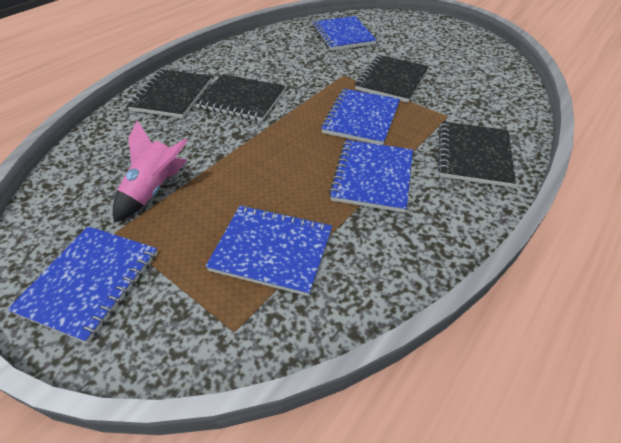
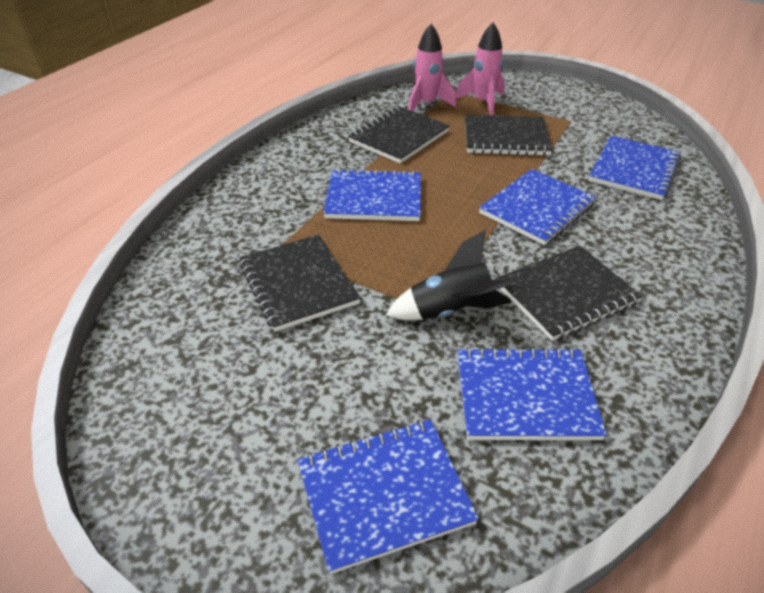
black rocket: none = 0 -> [386,230,512,320] = 1
pink rocket: [113,120,188,222] = 1 -> [408,24,456,111] [456,22,505,115] = 2

